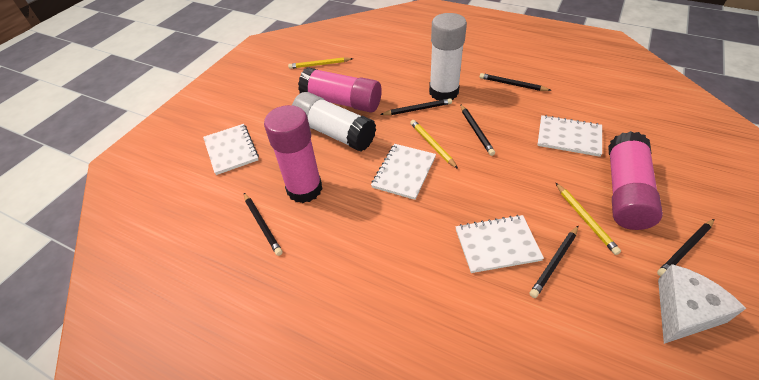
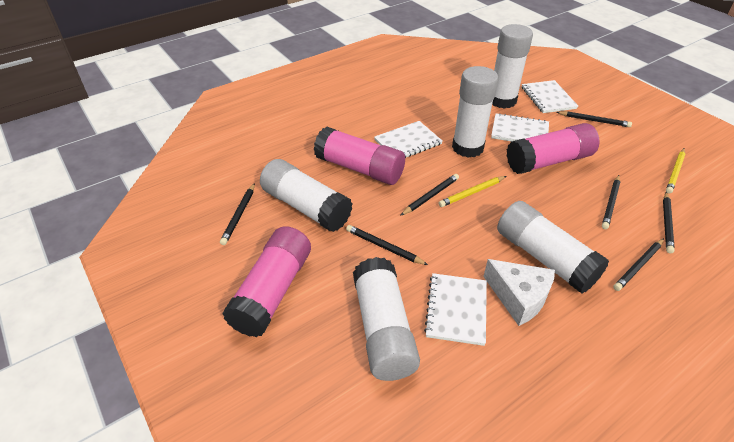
black pencil: [244,193,282,256] [380,98,452,115] [460,104,495,156] [480,73,552,91] [530,226,578,298] [657,219,714,276] = 6 -> [220,183,255,245] [346,225,428,265] [400,174,459,216] [557,111,632,127] [602,175,620,229] [613,238,664,291] [663,192,674,253] = 7
white glue stick: [292,92,376,152] [429,13,467,100] = 2 -> [260,159,353,232] [353,257,420,381] [452,66,498,158] [492,24,533,109] [497,201,609,294] = 5
yellow pencil: [288,57,353,69] [410,120,458,169] [556,183,621,255] = 3 -> [439,176,506,207] [666,148,685,194] = 2

